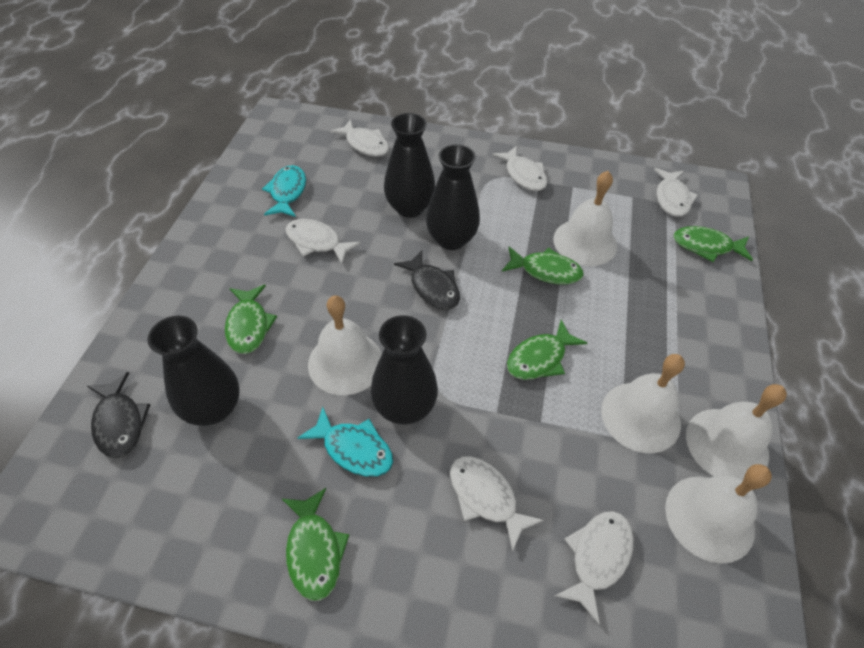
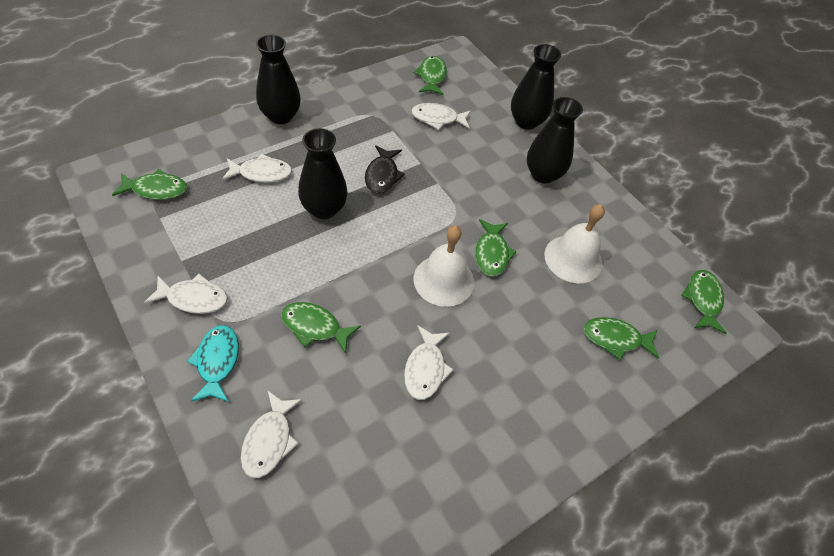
black fish: [87,372,150,458] [394,250,460,310] = 2 -> [365,145,405,194] = 1
green fish: [225,285,277,354] [282,488,349,601] [502,247,584,284] [507,320,587,380] [673,226,753,262] = 5 -> [112,169,187,200] [281,302,361,354] [413,56,447,95] [475,219,517,276] [583,317,659,360] [681,270,727,334] = 6
turquoise fish: [262,165,306,217] [298,407,393,477] = 2 -> [187,325,239,402] = 1
white bell: [308,295,382,395] [553,171,617,266] [601,354,685,453] [665,464,772,564] [686,384,787,480] = 5 -> [414,225,474,307] [544,204,605,283] = 2
white fish: [286,219,361,264] [330,119,389,157] [450,456,544,552] [492,146,547,191] [555,511,634,624] [654,168,698,217] = 6 -> [144,274,228,314] [222,154,292,183] [241,390,302,478] [404,325,454,400] [411,103,471,130] = 5

